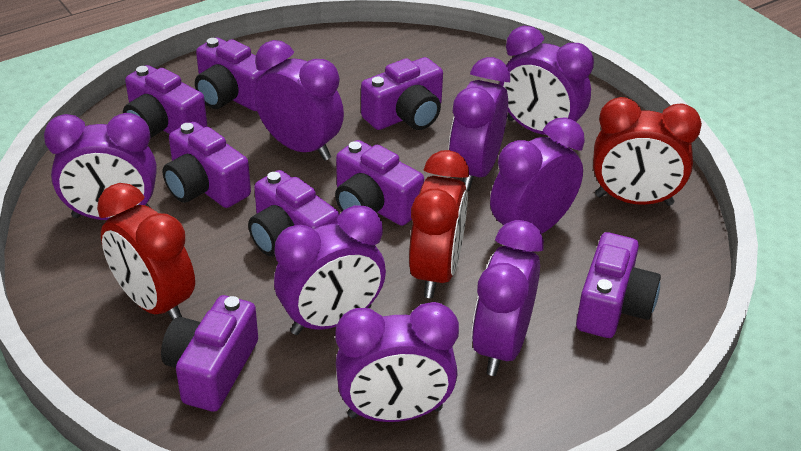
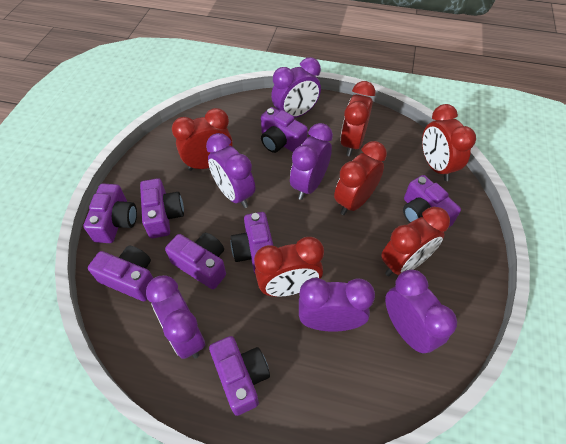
purple clock: [44,113,157,220] [254,40,344,161] [274,205,386,335] [335,302,459,422] [448,57,510,191] [472,220,544,376] [490,117,585,234] [499,26,594,135] = 8 -> [146,275,205,359] [206,133,255,208] [271,57,321,118] [290,123,333,200] [299,278,375,332] [385,270,457,354] = 6
red clock: [97,183,195,321] [409,150,469,298] [593,97,702,206] = 3 -> [172,108,233,171] [254,237,324,297] [334,141,387,215] [340,81,375,156] [381,207,450,276] [422,104,476,181] = 6

